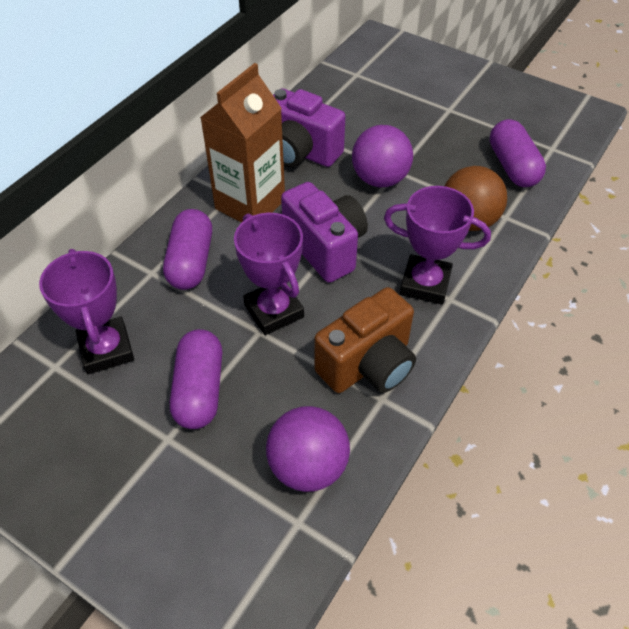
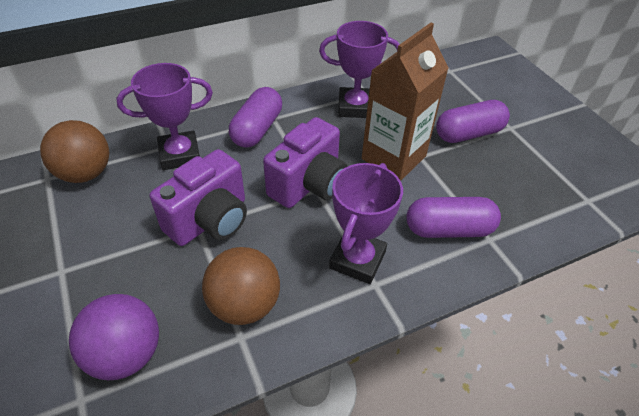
brown ball: [445,166,507,231] = 1 -> [40,120,109,183] [202,247,280,325] = 2
brown camera: [314,287,416,393] = 1 -> none = 0
purple ball: [266,406,350,492] [352,125,413,187] = 2 -> [69,294,159,380] = 1

